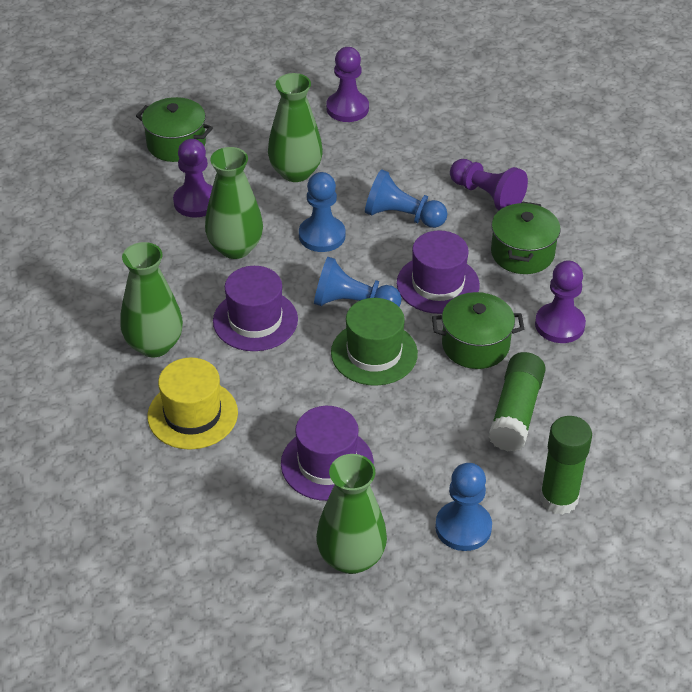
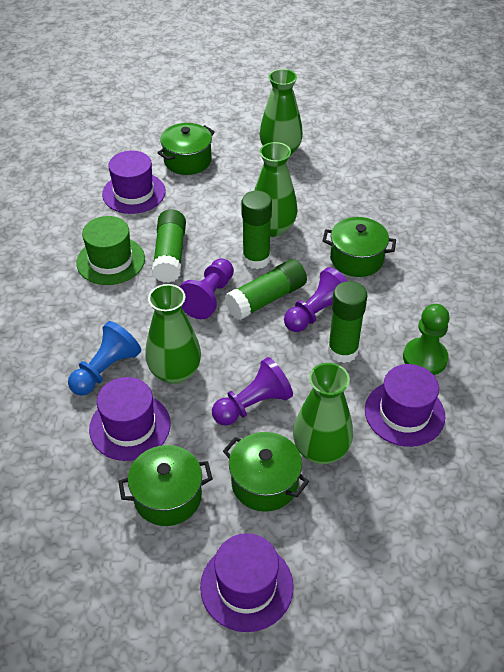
blue pawn: [299,172,345,252] [314,257,401,307] [365,169,447,228] [435,463,492,551] = 4 -> [68,321,141,396] = 1
green glue stick: [488,352,546,452] [540,416,592,515] = 2 -> [152,209,186,283] [225,259,307,320] [241,191,272,269] [328,281,367,363] = 4
green pawn: none = 0 -> [403,304,450,375] = 1
green pot: [136,97,213,162] [432,292,524,369] [491,201,561,274] = 3 -> [118,445,213,526] [157,123,215,175] [223,432,309,512] [323,217,396,277] = 4
purple hat: [213,266,298,351] [281,406,374,501] [397,230,480,314] = 3 -> [89,377,171,461] [102,151,165,214] [200,533,294,632] [365,364,445,447] = 4
purple pawn: [173,139,213,218] [326,47,369,122] [450,159,528,210] [535,260,586,343] = 4 -> [179,258,234,319] [212,357,293,425] [284,267,348,332] = 3
yellow hat: [147,357,238,450] = 1 -> none = 0

